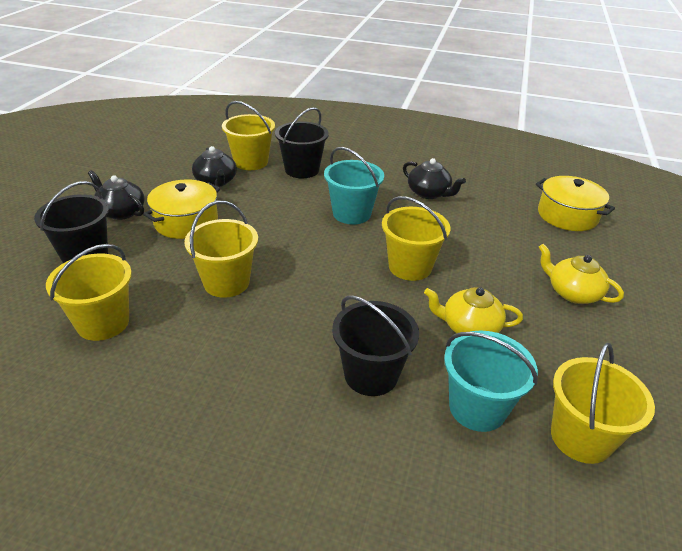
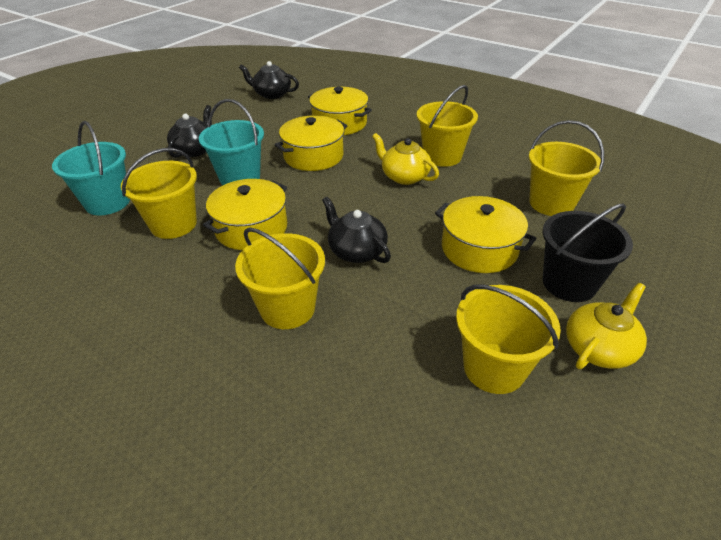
black bucket: [34,181,109,263] [275,107,329,178] [332,295,419,396] = 3 -> [543,203,633,302] = 1
yellow pot: [143,179,220,239] [536,176,615,231] = 2 -> [203,179,287,250] [274,115,348,171] [308,87,372,135] [435,196,537,273] = 4

